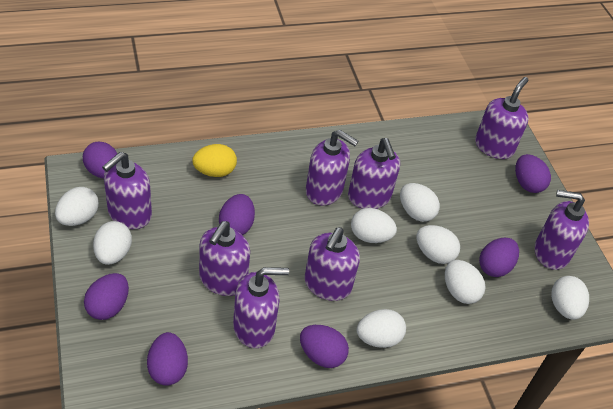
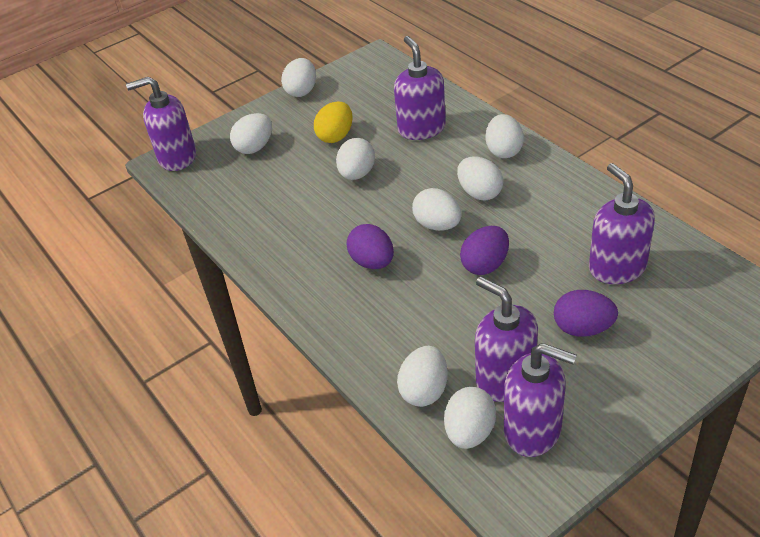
purple egg: [83,142,117,179] [84,273,129,320] [147,332,188,386] [219,194,255,235] [300,325,349,368] [479,237,519,277] [515,154,551,193] = 7 -> [347,224,394,269] [460,226,509,275] [554,290,618,337] = 3
purple soap dispenser: [102,152,152,229] [199,221,250,296] [233,267,289,348] [305,227,360,301] [306,130,358,206] [348,138,400,209] [475,77,529,159] [535,190,589,270] = 8 -> [126,77,196,171] [394,36,446,140] [475,277,538,402] [504,343,577,457] [589,163,655,284] = 5

